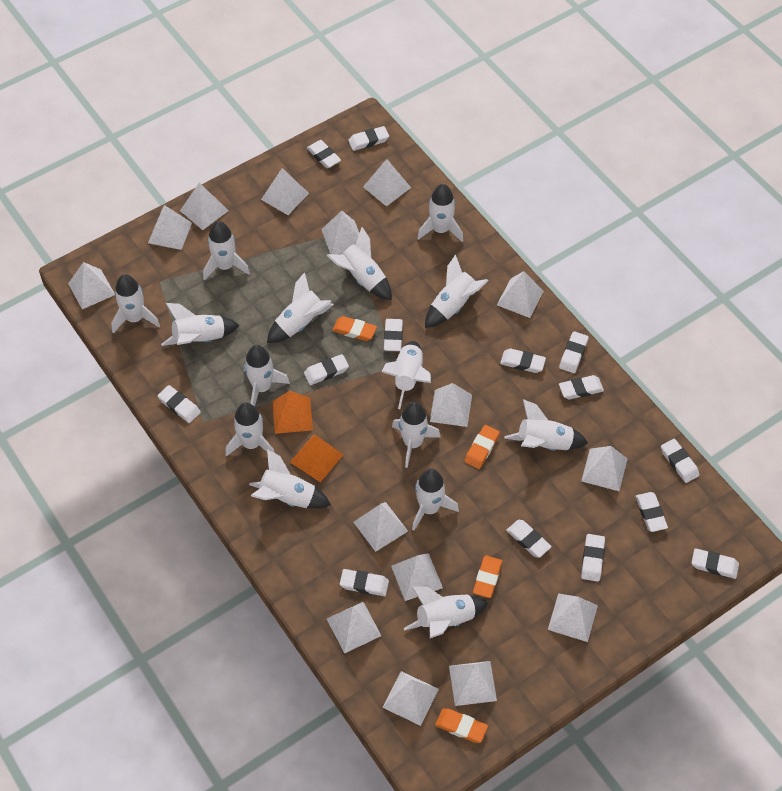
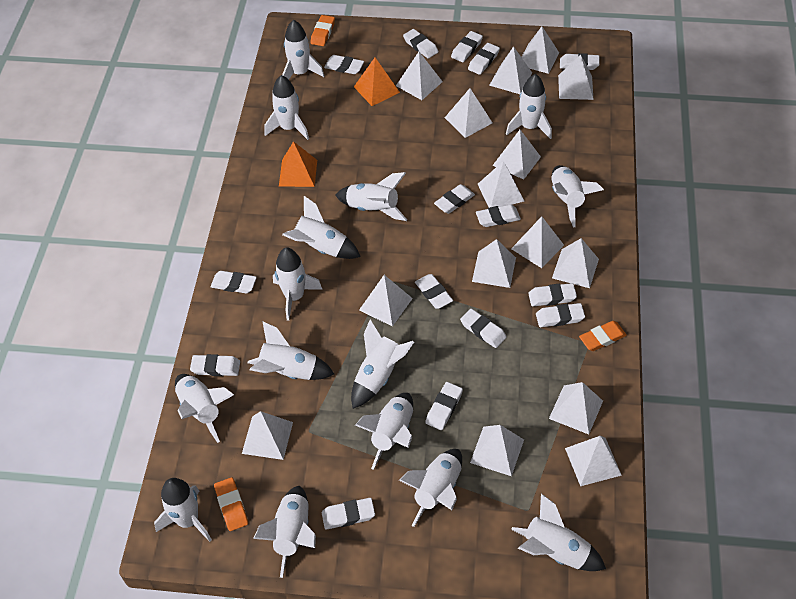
orange eraser: [332,316,377,341] [435,709,488,743] [464,425,500,469] [473,555,502,598] = 4 -> [214,477,248,531] [310,15,335,46] [579,321,627,351] = 3
white eraser: [158,385,201,423] [304,354,349,385] [307,140,341,168] [340,569,389,596] [348,126,389,151] [384,319,403,351] [500,349,546,373] [506,520,552,558] [559,331,589,373] [559,375,604,400] [581,534,605,582] [636,492,668,532] [661,439,699,483] [692,548,739,579] = 14 -> [190,354,240,376] [211,271,257,294] [322,498,375,530] [324,55,364,74] [403,29,438,59] [415,274,453,309] [425,382,463,430] [434,184,475,214] [451,31,483,62] [460,309,507,348] [468,43,500,75] [476,204,521,227] [528,283,577,306] [536,303,585,327] [560,53,600,70] = 15

